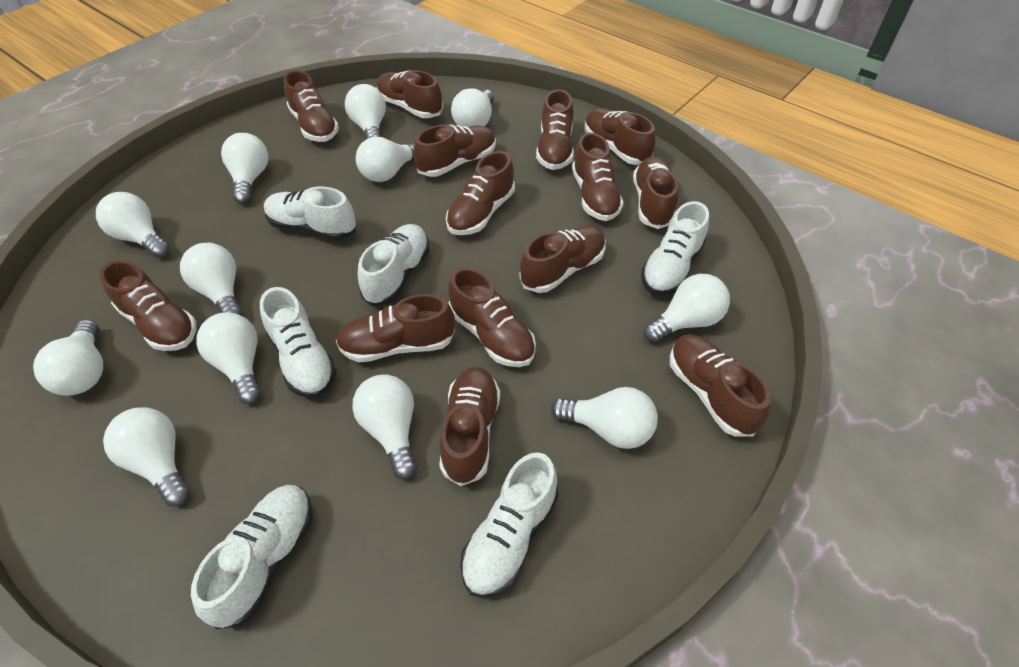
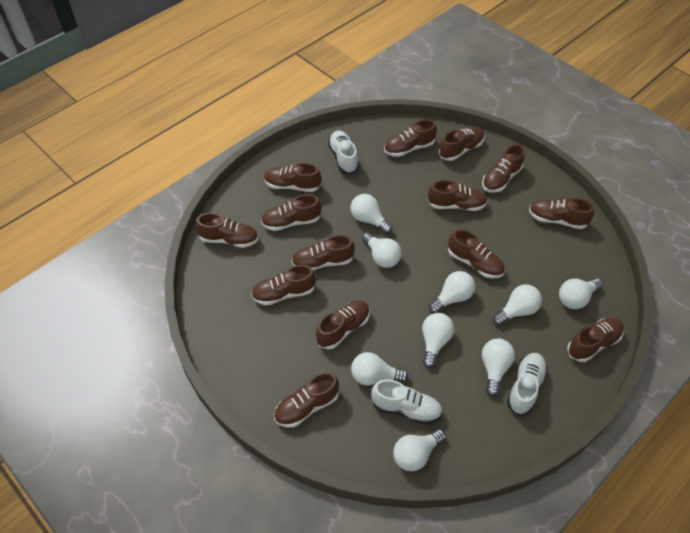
white light bulb: [33,320,103,396] [96,192,170,258] [103,407,190,506] [180,243,243,316] [196,312,261,404] [221,133,268,204] [345,84,386,139] [353,374,417,479] [356,137,415,182] [451,88,494,127] [551,387,658,449] [644,274,730,343] = 12 -> [350,194,393,234] [351,352,408,386] [362,233,402,268] [393,429,446,471] [422,313,454,368] [429,271,475,314] [482,338,515,396] [493,285,542,326] [559,278,603,309] = 9
white shoe: [191,485,313,629] [260,287,337,398] [264,187,356,240] [358,224,430,306] [460,452,559,598] [641,201,709,295] = 6 -> [328,130,359,174] [371,379,443,424] [507,353,548,415] = 3

